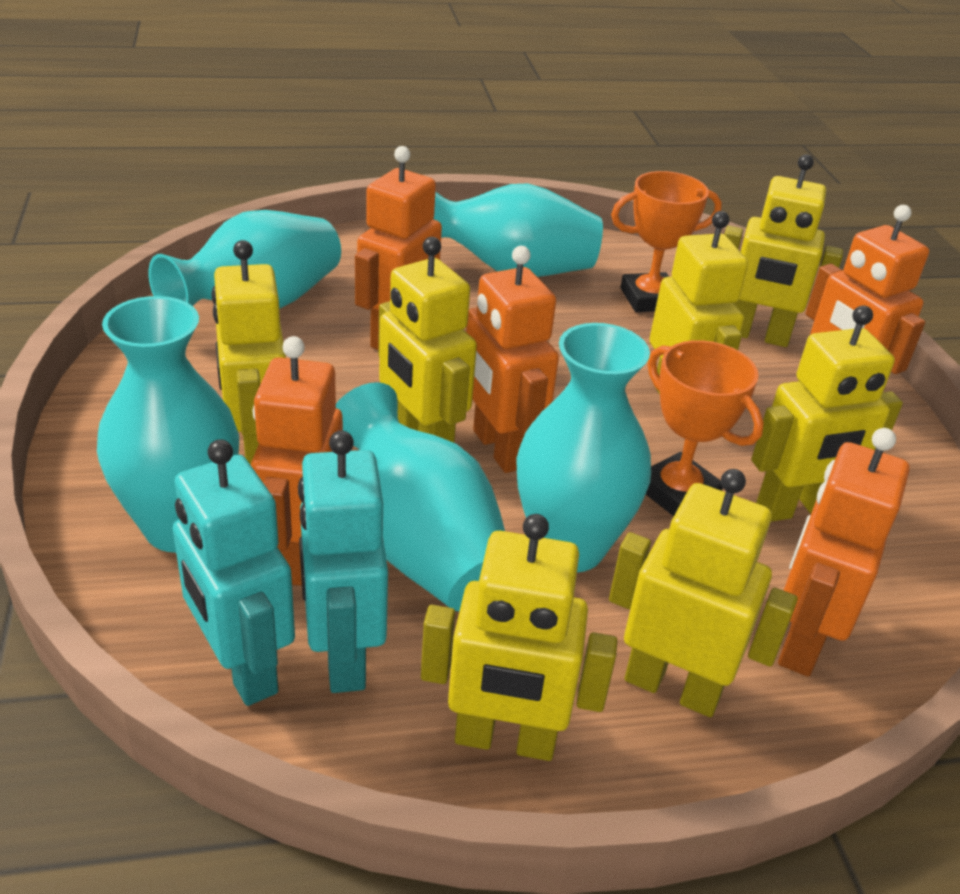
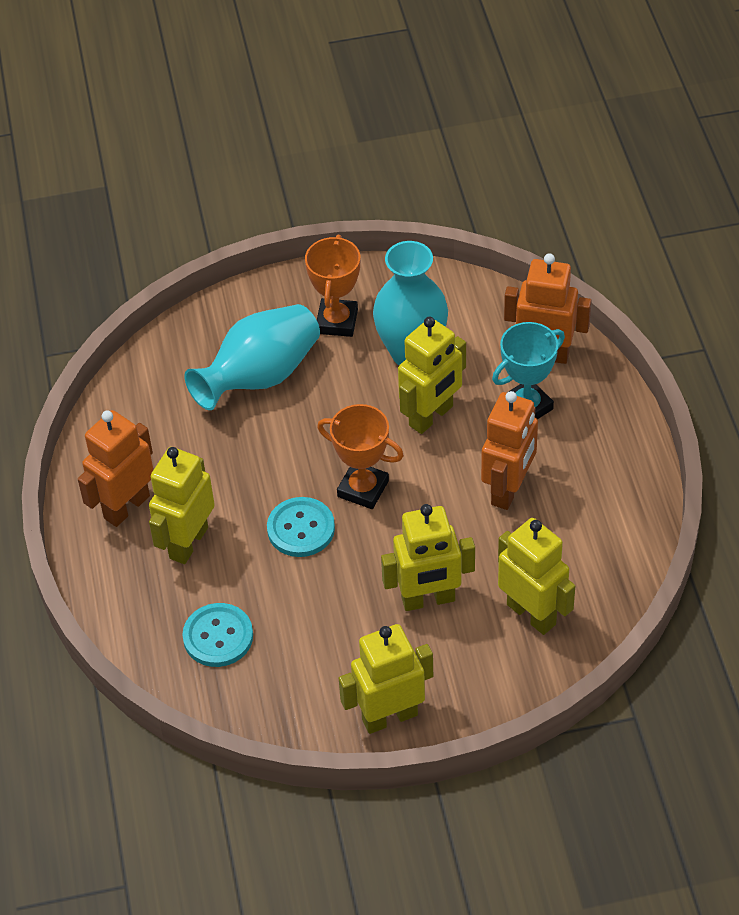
orange robot: [251,336,343,586] [355,146,442,350] [466,246,559,473] [778,428,910,677] [805,205,929,374] = 5 -> [78,410,154,527] [481,391,538,510] [504,253,591,364] = 3
turquoise button: none = 0 -> [182,603,253,667] [267,497,335,557] = 2
turquoise robot: [173,439,295,706] [298,430,388,693] = 2 -> none = 0
turquoise trophy: none = 0 -> [492,322,565,419] = 1
turquoise vase: [97,296,239,553] [148,210,341,309] [336,382,505,611] [434,184,603,277] [516,323,651,572] = 5 -> [184,304,320,410] [373,241,448,365] = 2
yellow robot: [211,240,286,465] [378,237,477,443] [421,514,617,761] [609,469,798,717] [650,211,748,394] [724,154,843,347] [751,305,903,522] = 7 -> [149,447,215,564] [339,624,433,734] [381,504,475,611] [398,317,466,434] [498,518,575,635] = 5

